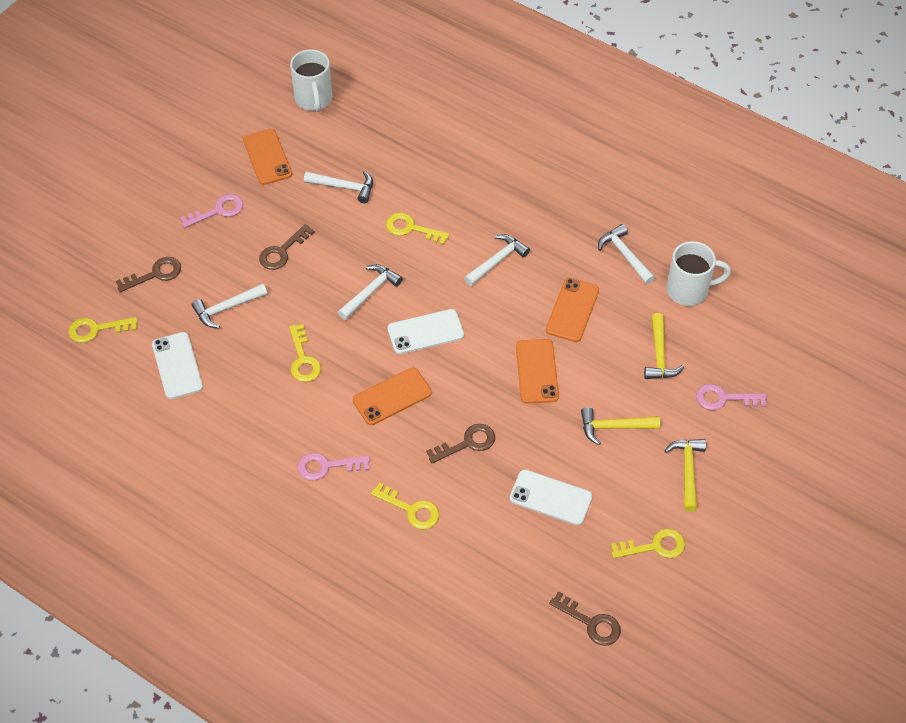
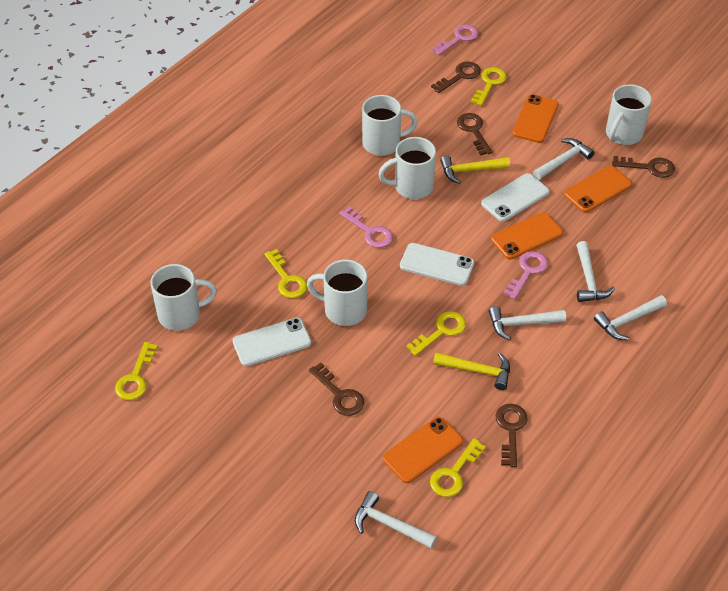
brown key: [116,257,181,292] [259,224,315,270] [426,424,495,464] [549,592,621,646] = 4 -> [309,363,364,416] [431,61,481,93] [457,113,493,155] [496,404,527,467] [612,156,675,178] = 5
white mug: [290,49,333,112] [667,241,731,306] = 2 -> [151,264,217,331] [307,260,367,326] [362,95,418,156] [378,137,436,199] [606,84,652,145] = 5
yellow hammer: [581,407,660,445] [644,313,684,379] [664,439,706,511] = 3 -> [433,352,510,390] [440,155,510,184] = 2

